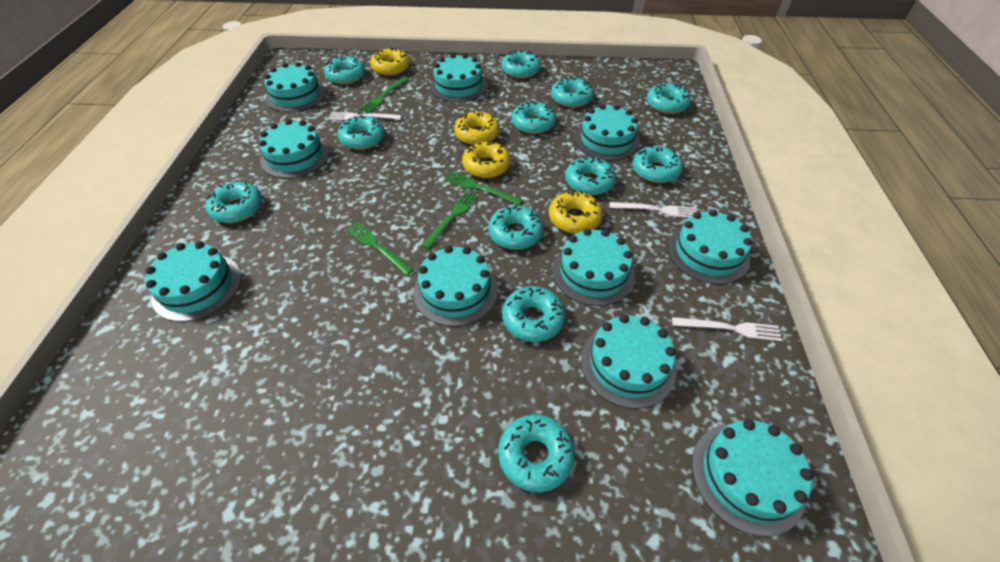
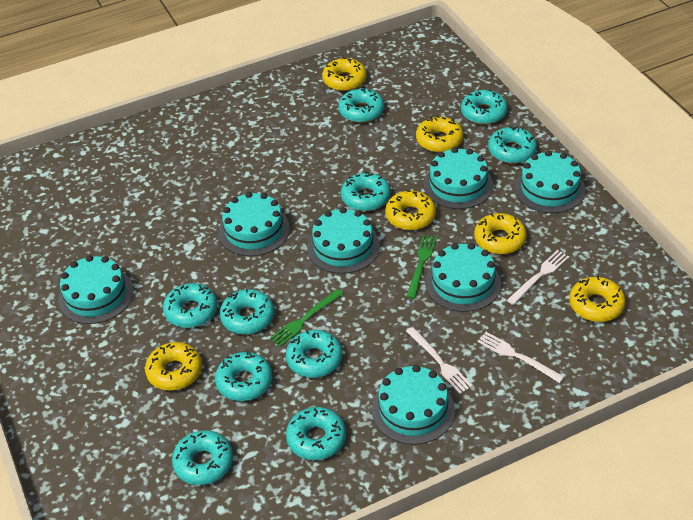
green fork: [346,222,413,275] [359,77,409,113] [421,191,479,249] [445,172,522,205] = 4 -> [270,289,343,347] [406,235,437,299] = 2
turquoise cake: [145,241,242,322] [259,119,329,178] [264,62,326,112] [414,246,498,327] [430,54,487,102] [552,228,635,306] [575,104,640,161] [581,314,677,409] [668,209,753,284] [692,419,813,536] = 10 -> [58,255,133,324] [219,192,290,256] [307,207,380,274] [372,365,455,445] [424,147,493,209] [425,243,501,312] [515,150,585,213] = 7
turquoise donut: [205,182,263,223] [324,56,365,85] [338,115,385,150] [488,206,544,250] [498,415,575,492] [501,50,541,79] [502,286,566,342] [511,101,556,134] [551,77,594,108] [565,157,616,195] [632,145,683,183] [647,83,691,114] = 12 -> [163,283,217,328] [172,430,233,485] [215,351,272,401] [220,289,274,334] [286,330,342,378] [286,407,346,460] [338,88,384,123] [341,171,390,211] [461,89,508,125] [488,126,537,163] = 10
yellow donut: [370,48,410,76] [454,111,500,145] [462,140,511,178] [549,190,603,234] = 4 -> [145,342,202,390] [322,57,367,91] [385,190,436,230] [416,115,463,152] [474,213,527,254] [569,276,626,322] = 6

